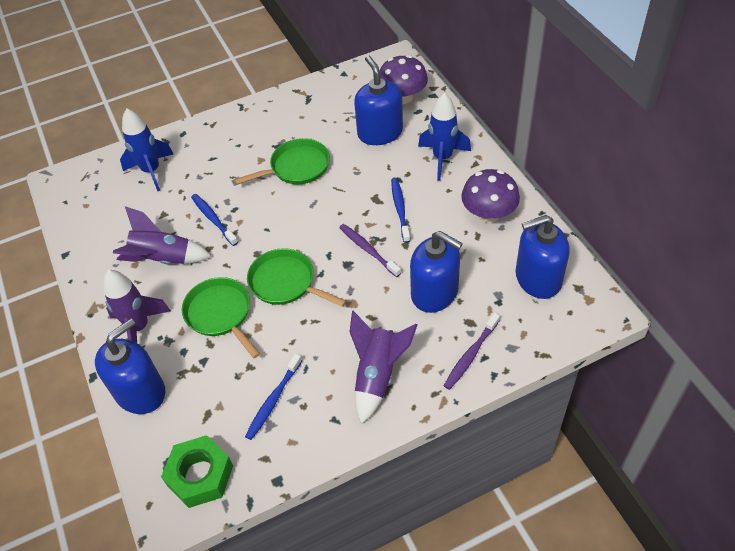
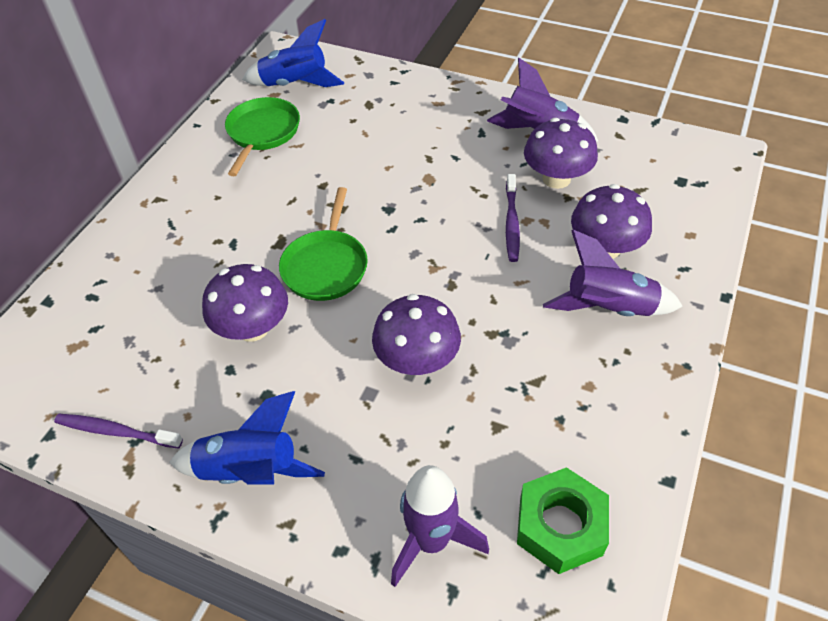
blue soap dispenser: [95,318,165,414] [354,55,403,145] [410,231,463,313] [515,215,570,299] = 4 -> none = 0
blue toothbrush: [191,194,238,246] [245,354,302,440] [391,178,410,243] = 3 -> none = 0
green pan: [182,277,260,358] [234,138,330,184] [247,248,346,307] = 3 -> [225,97,300,176] [279,187,368,301] = 2
purple mushroom: [380,55,428,104] [461,169,520,223] = 2 -> [202,264,288,342] [372,294,461,375] [524,118,598,189] [571,184,652,259] = 4

